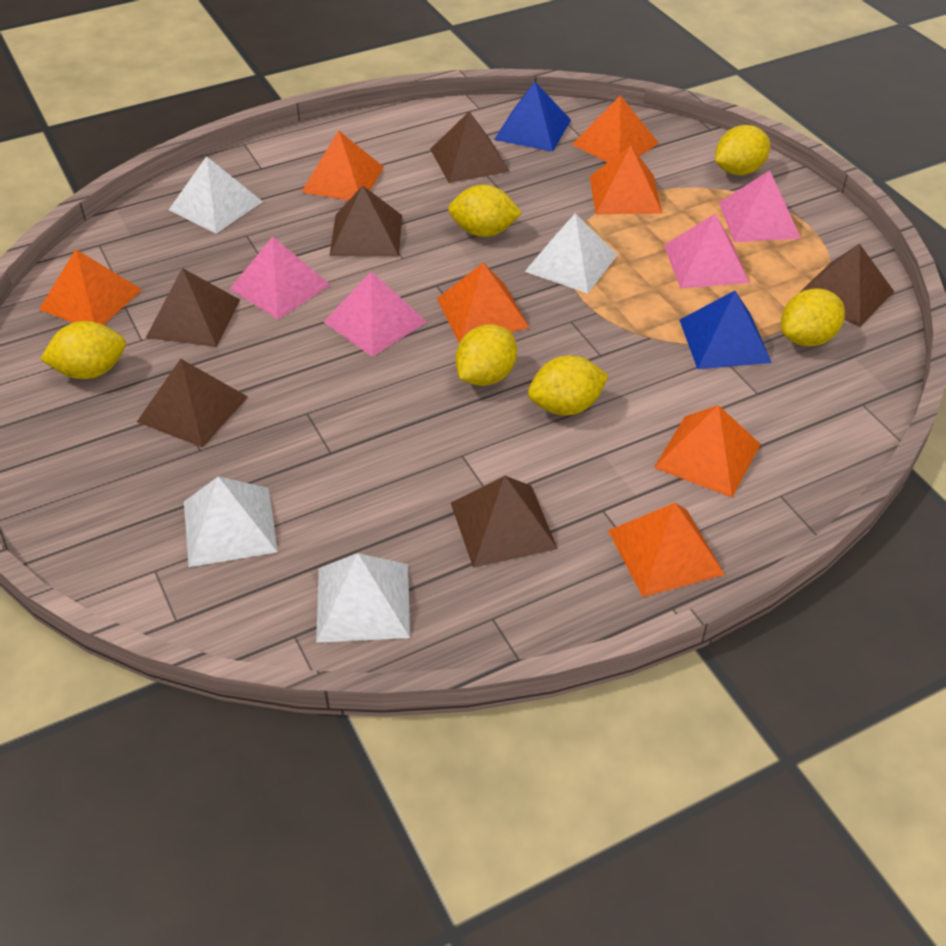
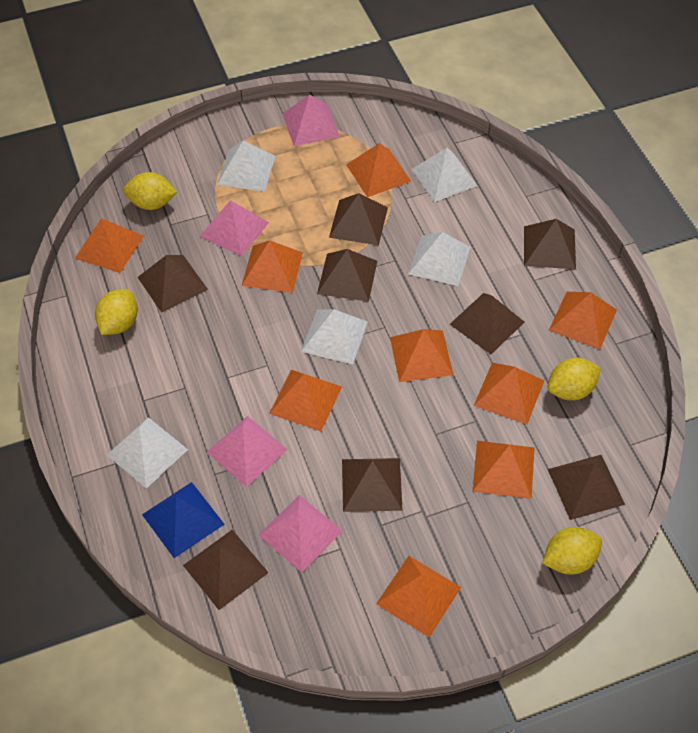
blue pyramid: [494,82,571,152] [679,291,772,369] = 2 -> [142,482,224,558] = 1
brown pyramid: [137,359,248,448] [146,268,240,347] [330,185,402,256] [430,111,510,183] [451,476,558,568] [799,244,894,327] = 6 -> [138,255,208,313] [183,530,269,610] [317,249,377,302] [329,193,388,245] [342,458,403,512] [450,293,524,354] [524,219,576,269] [548,455,625,520] = 8
orange pyramid: [39,249,142,325] [301,130,384,201] [437,263,530,343] [572,95,659,163] [590,145,662,214] [608,503,725,597] [654,405,761,497] = 7 -> [75,218,144,273] [242,240,303,293] [269,370,342,431] [346,143,411,197] [376,556,461,637] [390,329,453,382] [472,441,535,499] [474,363,544,425] [549,292,617,349] = 9
white pyramid: [169,156,263,234] [184,476,278,567] [316,553,410,643] [525,213,617,293] = 4 -> [107,417,188,489] [217,141,276,192] [301,309,368,364] [408,232,471,286] [411,148,477,202] = 5
yellow lemon: [40,321,126,379] [448,185,522,237] [455,324,517,386] [528,356,609,415] [715,125,770,175] [781,288,845,346] = 6 -> [95,289,138,335] [123,172,177,210] [542,527,602,575] [547,358,601,400] = 4

